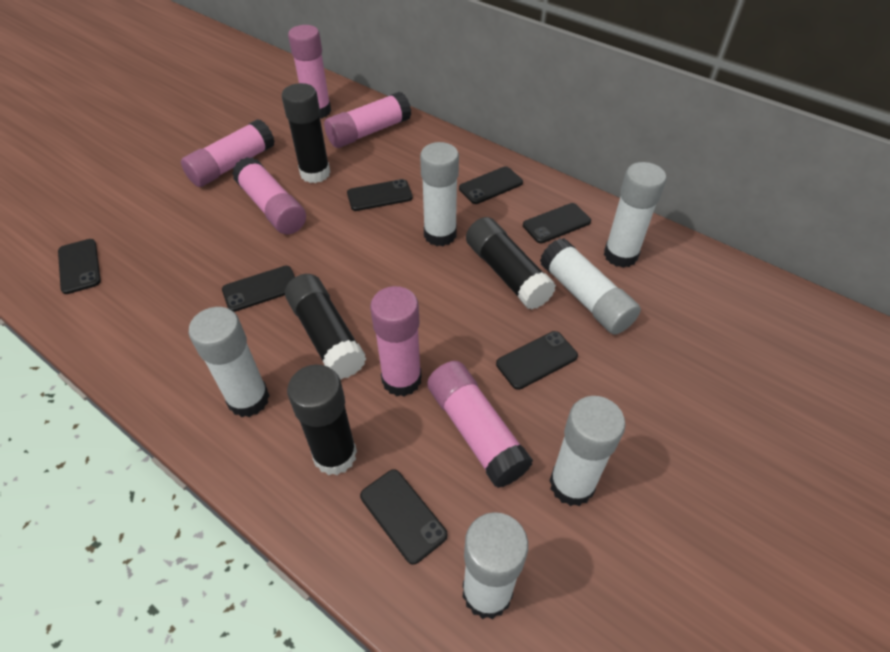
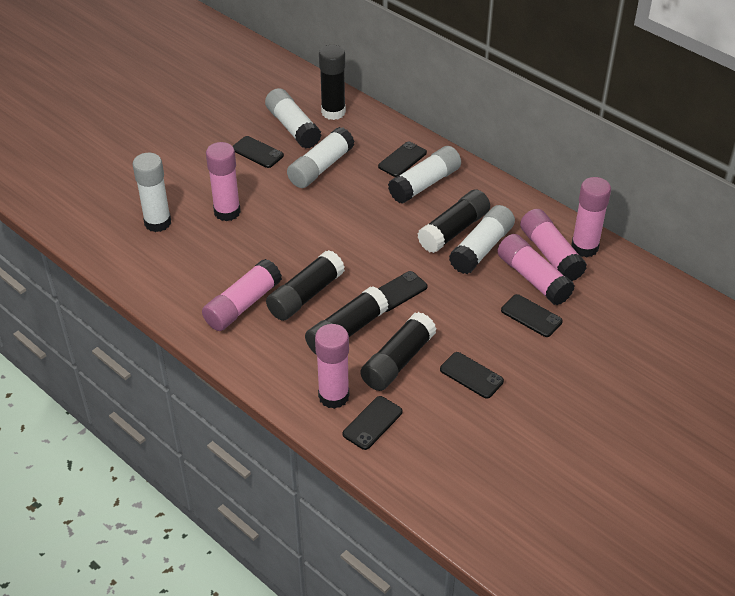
black glue stick: [282,83,330,183] [285,274,366,379] [287,364,357,475] [466,217,556,310] = 4 -> [266,250,345,321] [305,286,389,354] [319,45,346,120] [360,312,436,391] [417,190,490,253] = 5
black phone: [58,239,101,294] [222,266,295,312] [347,179,413,211] [360,469,448,565] [459,166,523,204] [496,331,578,390] [523,203,591,243] = 7 -> [233,136,284,168] [343,396,402,450] [378,141,427,177] [378,271,428,312] [440,352,504,399] [501,294,563,337] = 6
white glue stick: [189,307,270,417] [420,142,459,246] [463,512,528,619] [540,238,641,335] [550,396,625,506] [604,162,666,268] = 6 -> [133,153,171,232] [265,88,322,149] [287,127,355,188] [388,146,461,204] [449,205,515,274] = 5

